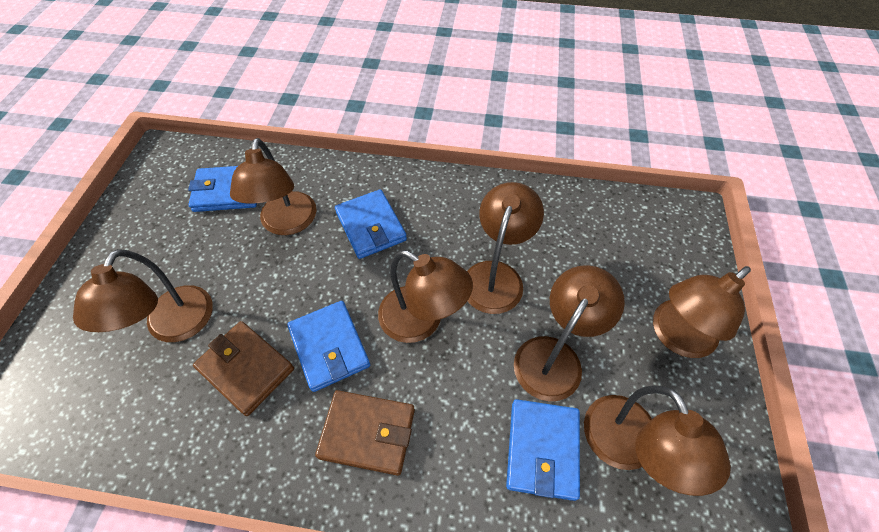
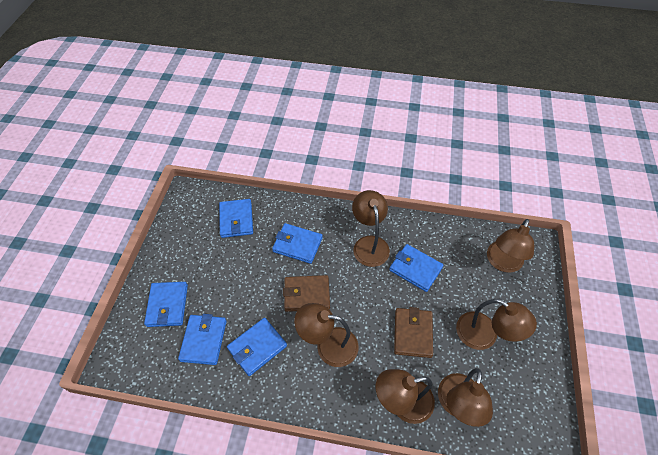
blue wallet: [188,166,257,212] [287,301,370,392] [335,189,407,259] [506,399,580,501] = 4 -> [144,282,188,327] [178,314,227,365] [219,199,253,238] [227,318,287,376] [272,223,323,264] [389,244,444,292] = 6
brown lamp: [73,249,213,342] [230,138,316,235] [378,250,473,343] [467,182,544,314] [514,265,625,401] [584,385,731,496] [653,266,751,358] = 7 -> [294,303,359,367] [352,190,390,267] [376,369,435,424] [438,368,493,427] [456,299,537,350] [487,219,534,273] = 6

